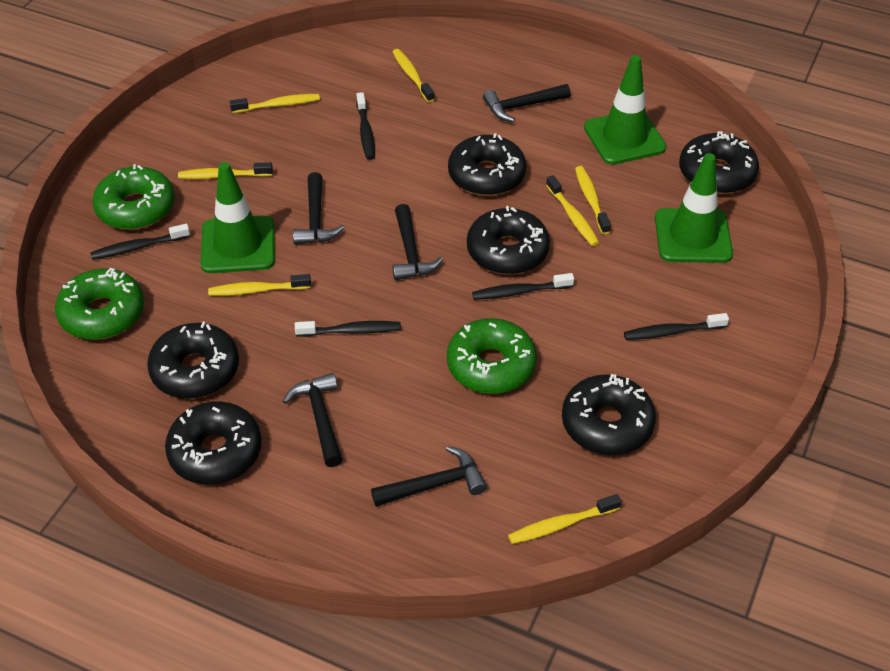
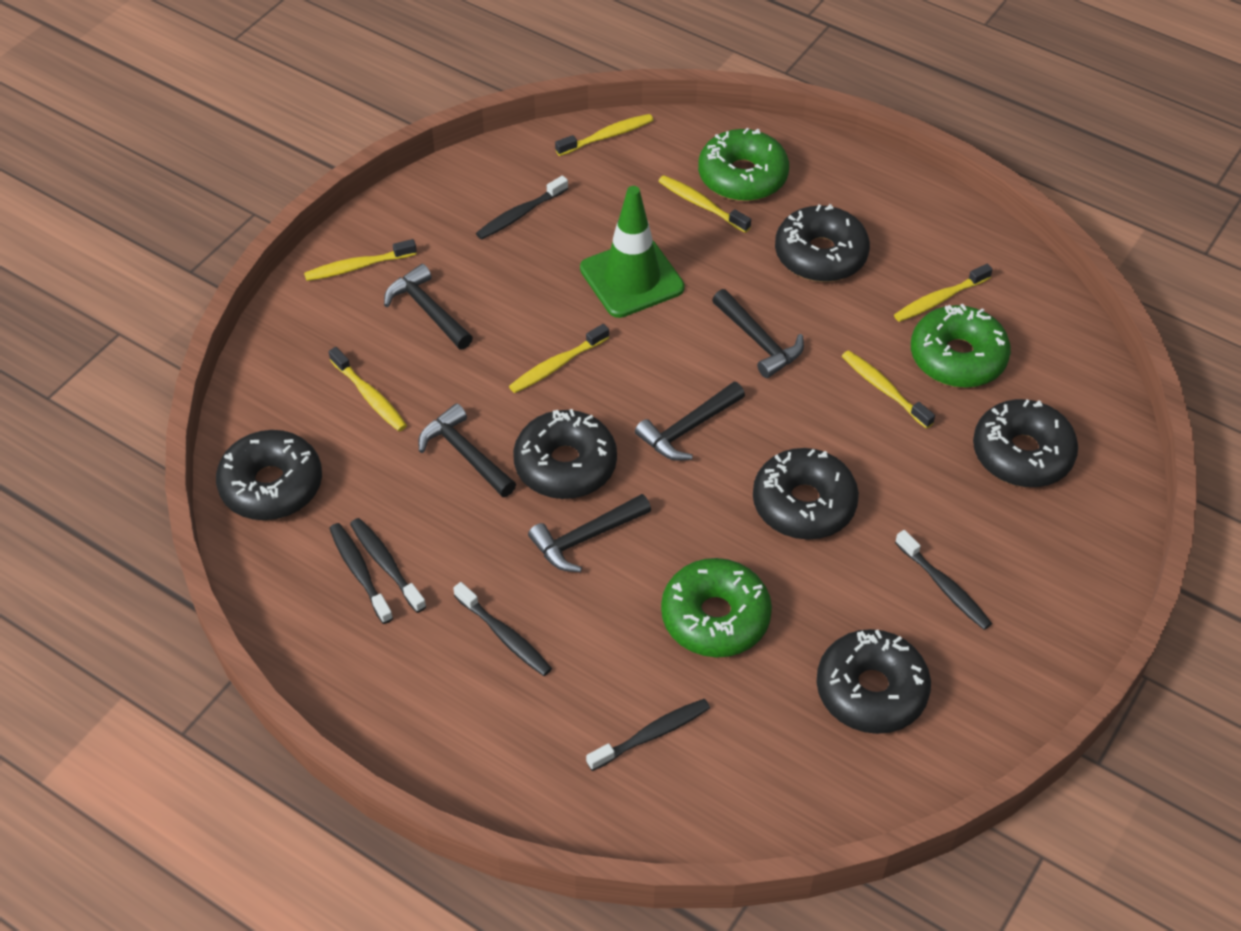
black toothbrush: [90,224,190,260] [295,321,401,337] [356,92,375,160] [472,273,574,300] [624,313,729,340] = 5 -> [329,523,393,624] [350,518,427,613] [453,582,552,676] [476,175,568,240] [586,699,710,771] [895,530,992,630] = 6
green traffic cone: [200,162,275,273] [584,55,667,165] [655,153,733,263] = 3 -> [580,186,685,318] = 1

